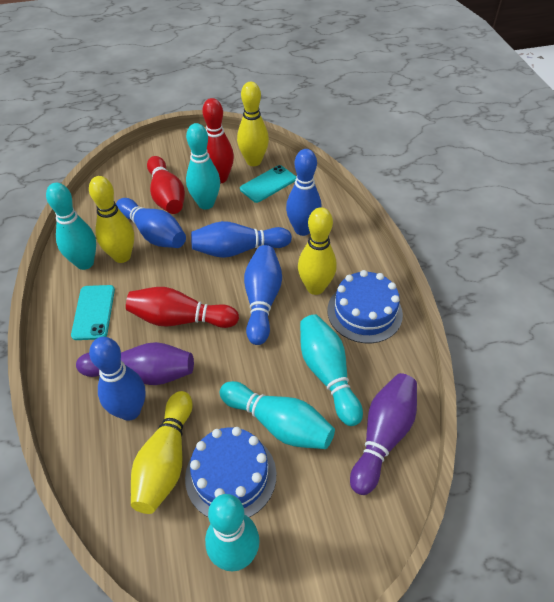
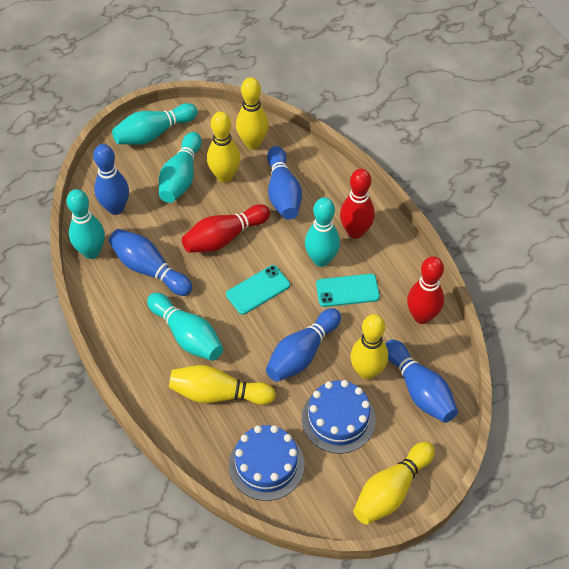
purple bowling pin: [76,342,194,385] [350,373,417,495] = 2 -> none = 0
yellow bowling pin: [89,176,134,263] [131,391,193,514] [237,82,269,166] [298,207,337,295] = 4 -> [169,365,276,405] [207,111,240,183] [236,77,269,149] [350,314,388,380] [353,441,435,525] = 5

